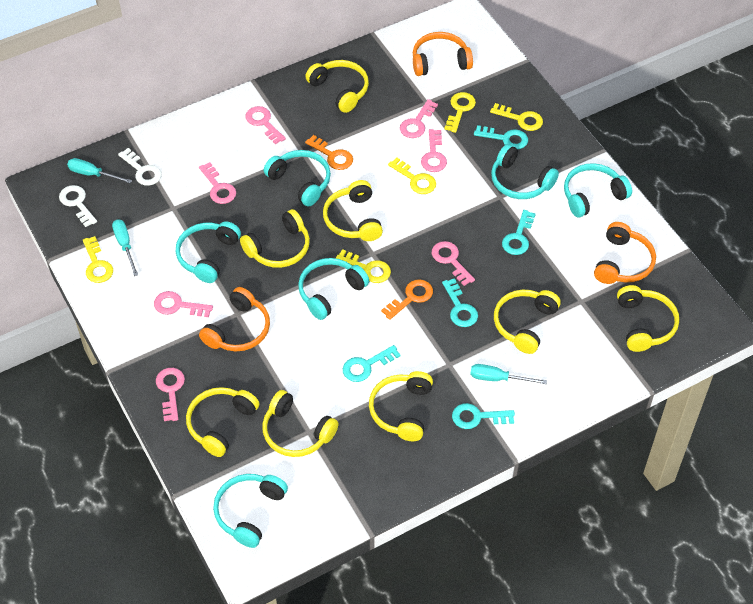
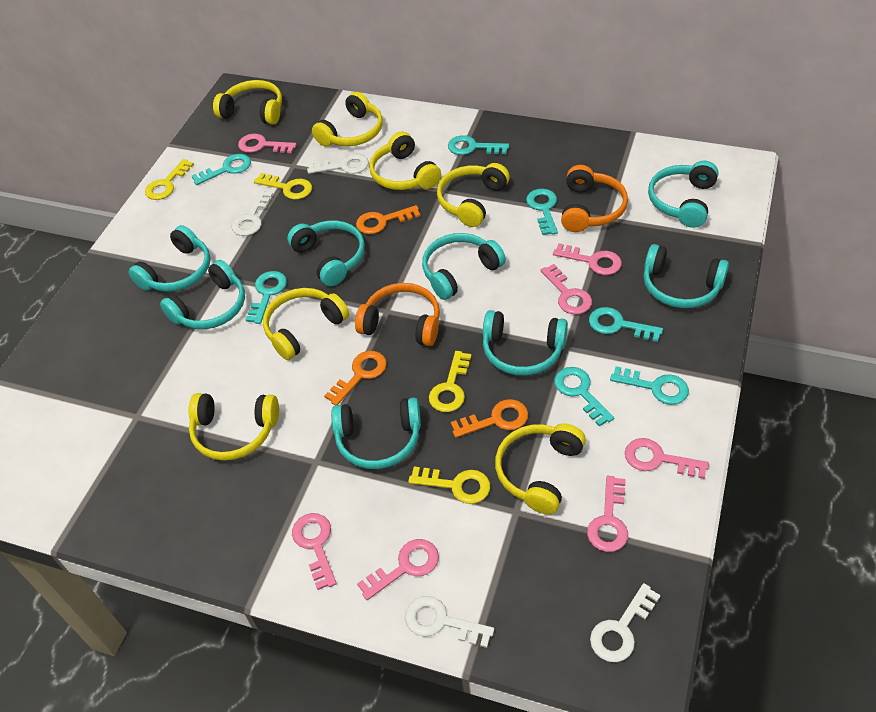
orange headphones: [199,287,270,351] [413,32,473,76] [594,222,656,284] = 3 -> [355,283,440,346] [561,165,628,232] = 2
orange key: [305,135,353,170] [381,279,433,320] = 2 -> [324,351,387,405] [356,205,420,234] [451,399,528,438] = 3
turquoise headphones: [176,221,241,283] [213,474,288,548] [264,150,331,207] [298,258,369,320] [491,144,559,199] [564,163,632,218] = 6 -> [128,225,211,292] [160,260,245,329] [287,220,365,286] [331,398,421,469] [422,233,506,300] [483,310,568,376] [643,244,729,308] [648,161,718,228] = 8
turquoise key: [343,345,400,382] [442,278,478,327] [452,403,515,429] [474,125,528,149] [502,210,535,255] = 5 -> [192,154,251,185] [246,271,287,324] [448,135,509,155] [526,189,558,235] [554,367,614,427] [589,307,663,342] [610,366,689,405] = 7
turquoise screwdriver: [67,158,132,183] [112,219,138,276] [470,364,547,384] = 3 -> none = 0
white key: [59,185,97,227] [118,148,162,186] = 2 -> [232,191,273,236] [307,154,369,174] [405,596,494,648] [590,583,661,662] = 4
yellow headphones: [186,387,260,457] [240,209,310,268] [262,390,339,457] [305,60,369,113] [323,180,383,241] [369,371,433,441] [494,289,561,354] [617,285,679,352] = 8 -> [189,393,279,461] [213,80,282,125] [263,288,349,360] [312,92,383,147] [369,132,441,190] [437,163,510,227] [495,423,586,515] = 7
yellow key: [83,236,113,283] [336,249,391,283] [388,158,436,194] [444,92,476,133] [490,103,543,131] = 5 -> [145,159,194,200] [254,173,312,200] [408,467,490,504] [429,351,471,412] = 4

